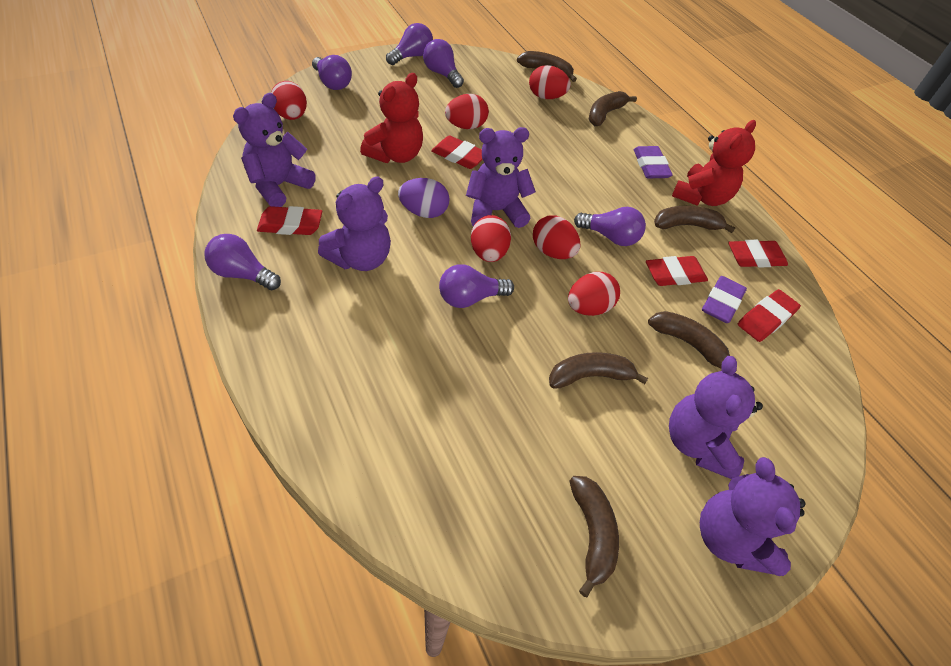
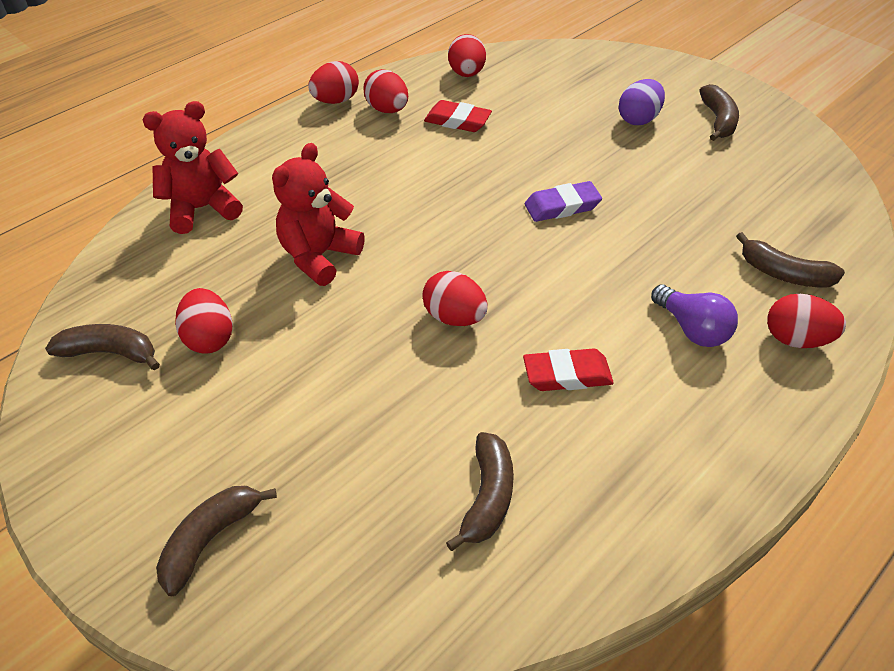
brown banana: [517,51,577,82] [549,352,648,389] [570,476,619,597] [589,91,637,126] [648,311,730,368] [654,206,735,233] = 6 -> [45,324,160,370] [156,486,277,596] [446,432,514,551] [699,84,739,141] [736,232,845,287] = 5
purple eraser: [634,146,673,178] [702,276,747,323] = 2 -> [524,181,602,222] = 1
purple light bulb: [204,234,281,290] [312,55,352,90] [386,23,433,65] [423,39,464,88] [439,264,514,308] [574,207,646,246] = 6 -> [651,284,738,347] = 1
purple teddy bear: [233,93,316,207] [318,176,391,271] [466,127,536,228] [669,356,763,479] [700,457,805,576] = 5 -> none = 0
red eraser: [257,206,322,235] [431,136,483,169] [646,256,708,286] [728,240,788,267] [738,289,801,342] = 5 -> [424,100,492,132] [523,348,614,391] = 2

